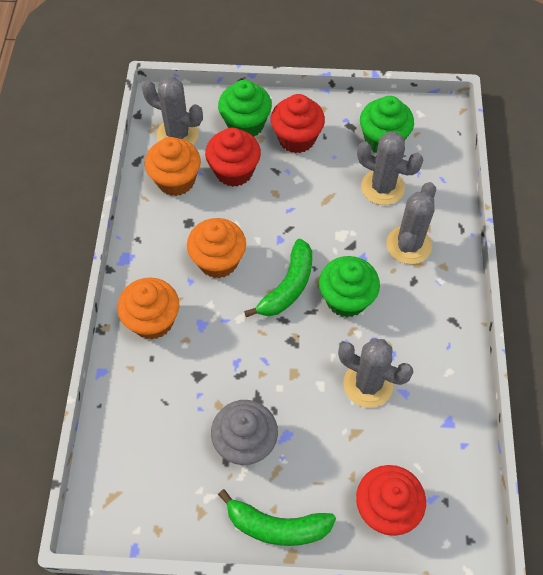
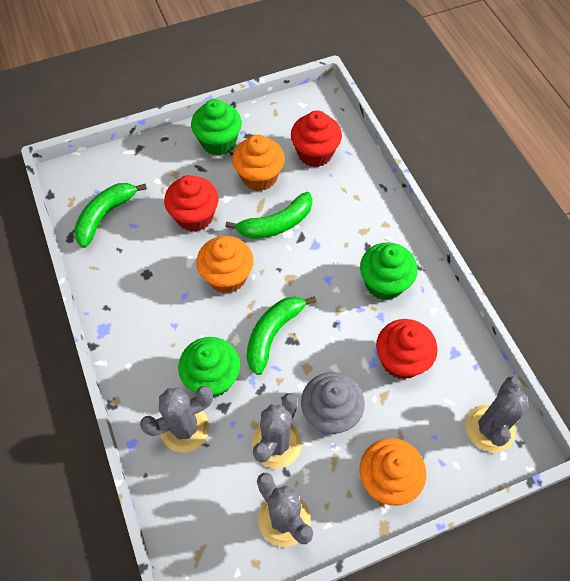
green banana: [218,489,336,546] [244,239,312,317] = 2 -> [74,183,147,248] [225,192,312,239] [247,296,317,375] = 3

